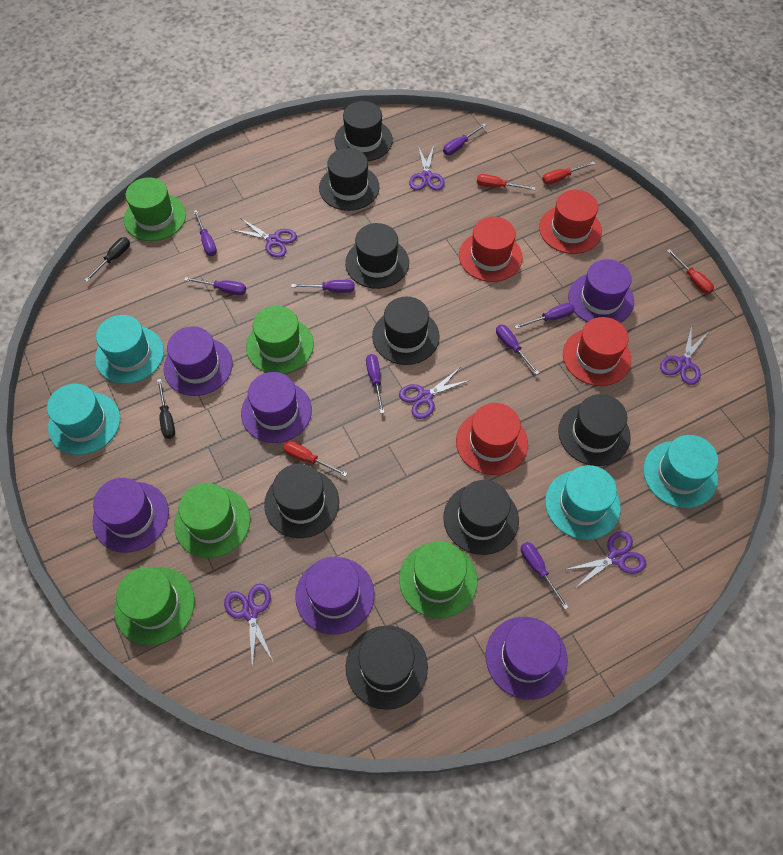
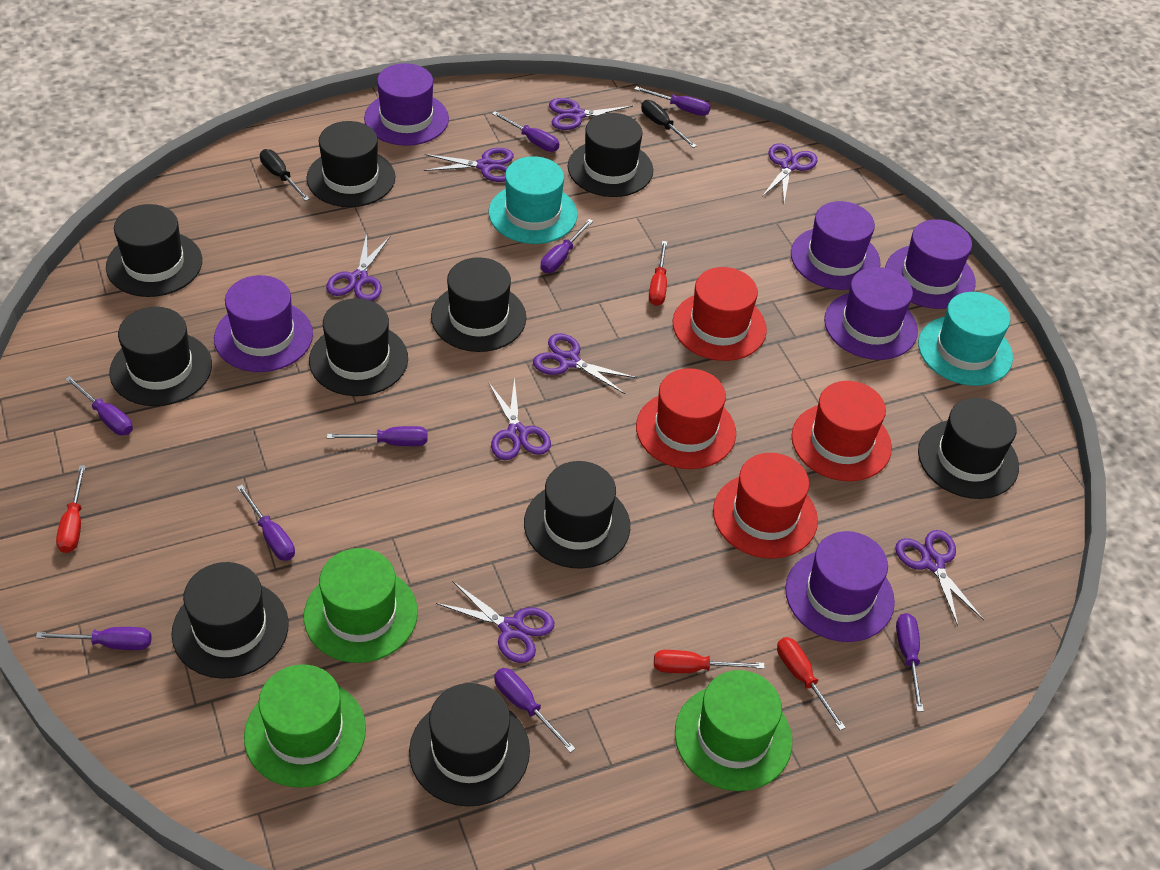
black hat: [264,464,339,538] [319,148,380,211] [334,101,393,161] [345,223,409,289] [346,626,428,710] [372,297,440,365] [443,480,519,555] [558,394,631,466] = 8 -> [106,204,202,297] [109,307,212,406] [171,562,289,679] [306,121,395,207] [309,298,408,396] [409,683,530,807] [431,257,526,352] [524,461,630,569] [567,113,653,197] [918,398,1019,499] = 10
green hat: [114,567,195,645] [124,177,186,241] [174,483,250,558] [246,306,314,374] [399,541,477,618] = 5 -> [244,664,366,788] [304,548,418,663] [675,670,792,791] = 3
purple scissors: [224,584,273,670] [233,218,297,258] [399,368,470,419] [409,146,445,190] [564,531,646,587] [660,325,708,385] = 6 -> [326,233,390,301] [424,148,514,182] [436,581,554,663] [488,377,551,460] [533,333,637,394] [549,98,636,130] [762,143,817,202] [895,530,984,626] = 8
purple screwdriver: [185,277,246,295] [193,210,217,256] [291,280,354,293] [366,354,384,414] [443,124,486,155] [496,325,539,375] [515,303,575,329] [521,542,569,609] = 8 -> [36,627,152,650] [65,376,133,435] [237,485,295,561] [327,426,427,446] [492,111,559,152] [494,668,576,753] [541,219,593,273] [634,86,711,116] [896,613,924,712] = 9
turquoise hat: [47,384,120,455] [95,315,164,384] [545,465,621,540] [643,435,718,508] = 4 -> [489,156,578,244] [918,292,1013,386] = 2

